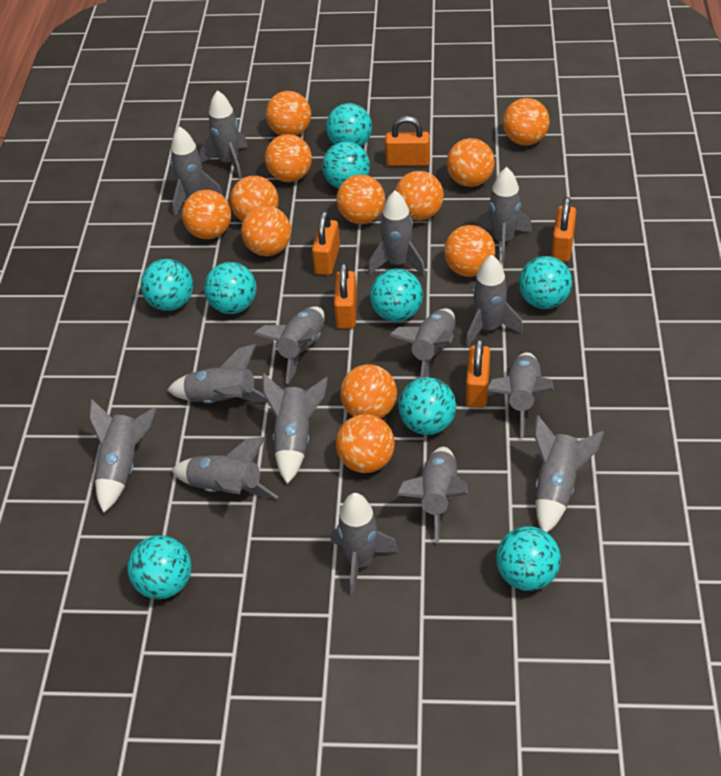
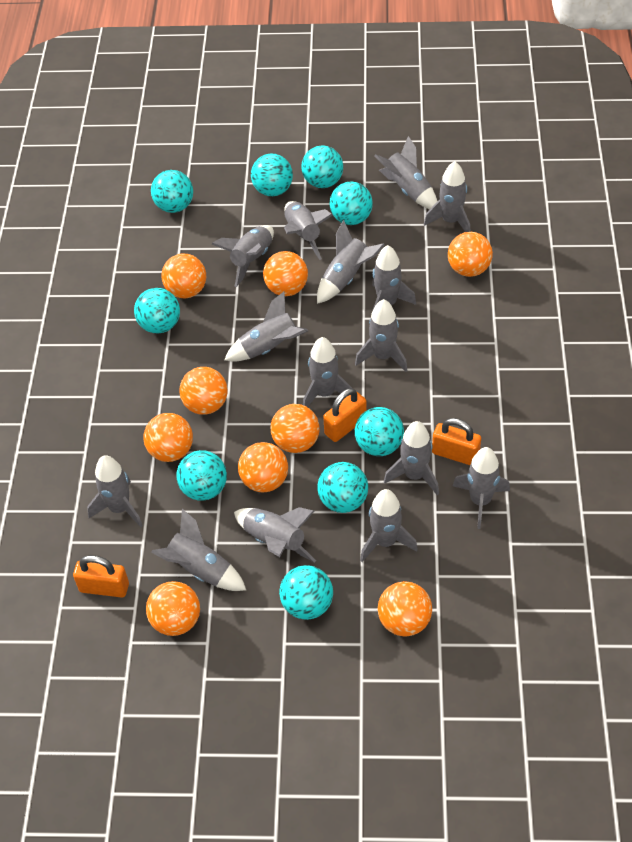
orange ball: [182,190,231,239] [230,176,279,222] [241,206,291,256] [265,134,312,182] [266,91,311,136] [336,175,385,224] [336,414,395,473] [340,364,397,418] [395,171,444,221] [444,225,496,277] [447,138,495,187] [503,98,550,146] = 12 -> [144,413,193,462] [146,581,200,636] [161,253,206,298] [179,367,228,415] [238,442,288,492] [263,251,308,296] [270,404,320,453] [378,581,432,637] [448,232,493,277] = 9
orange padlock: [312,211,340,275] [334,263,357,329] [385,116,430,166] [466,339,490,408] [551,197,576,262] = 5 -> [73,555,129,598] [323,388,367,442] [432,418,481,465] = 3

